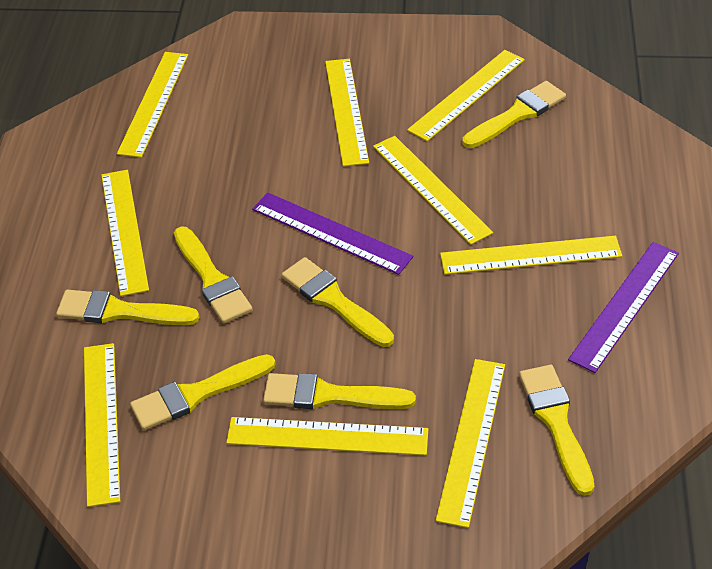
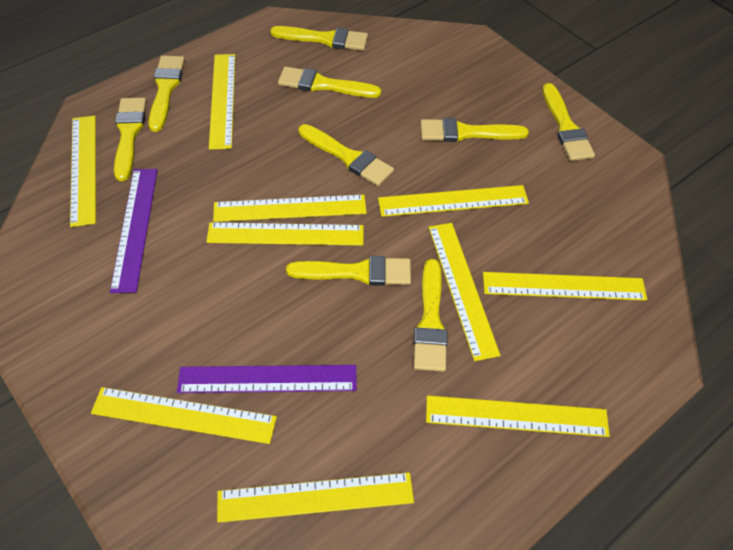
yellow brush: [56,290,199,325] [130,354,276,430] [174,226,253,324] [263,373,416,409] [282,257,394,347] [462,81,566,148] [519,365,594,496] = 7 -> [114,98,147,181] [148,56,185,132] [270,26,368,51] [278,66,381,98] [286,256,411,286] [299,124,394,186] [414,259,448,372] [420,118,529,142] [542,83,595,161] = 9
yellow ruler: [84,343,120,507] [101,170,149,296] [117,52,188,158] [226,417,428,455] [325,59,369,166] [373,136,493,245] [407,50,525,141] [436,359,505,528] [440,236,622,275] = 9 -> [70,115,96,227] [91,387,277,444] [206,222,364,246] [209,54,236,150] [213,195,367,222] [217,472,414,523] [378,185,529,217] [426,395,610,437] [429,223,501,361] [483,272,647,301] = 10

